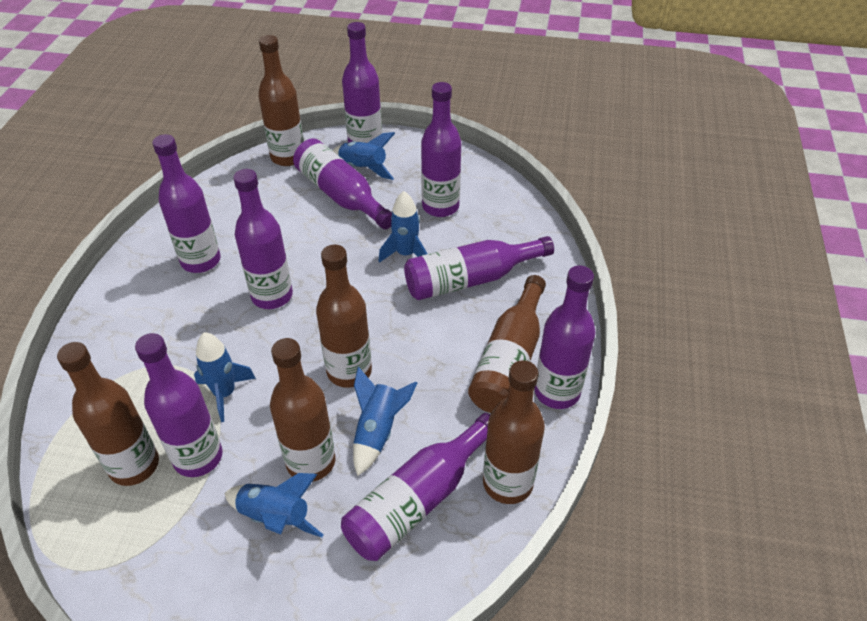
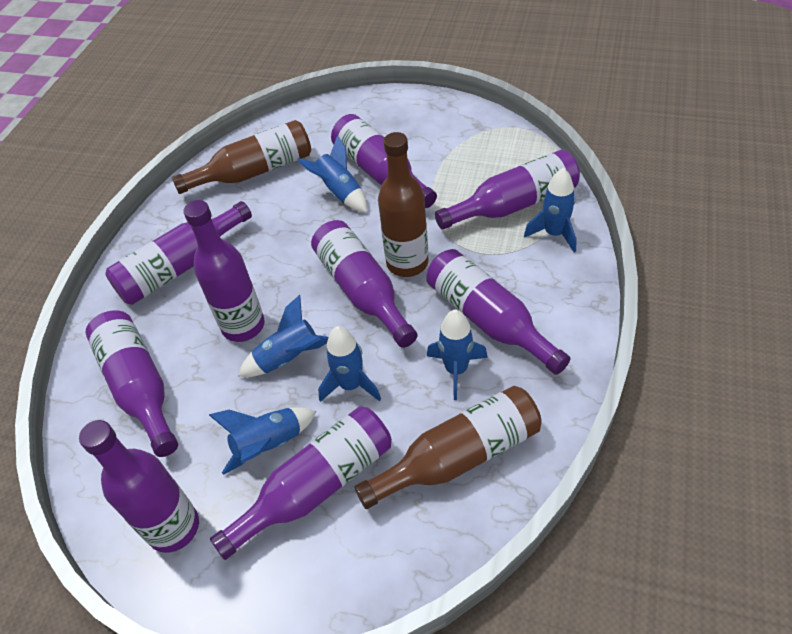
blue rocket: [194,332,256,422] [224,473,324,537] [332,132,395,180] [353,367,417,476] [379,191,428,263] = 5 -> [209,407,316,475] [238,295,329,377] [297,135,367,213] [318,326,381,402] [427,310,488,400] [524,168,577,252] = 6
brown bottle: [57,342,159,486] [258,35,304,166] [270,338,336,482] [316,244,372,388] [468,275,546,413] [483,360,545,504] = 6 -> [172,120,311,194] [354,386,542,509] [378,132,428,277] = 3

